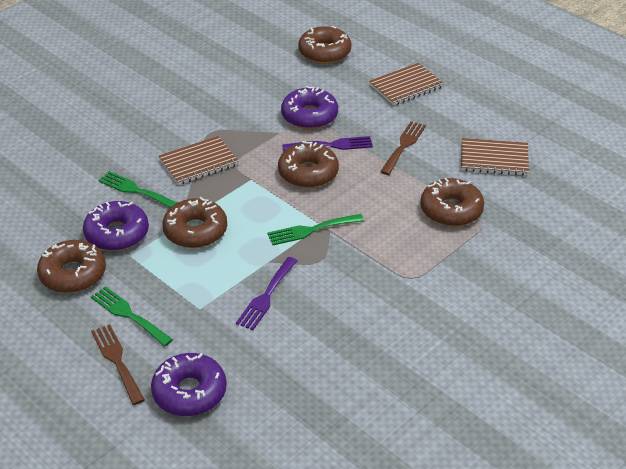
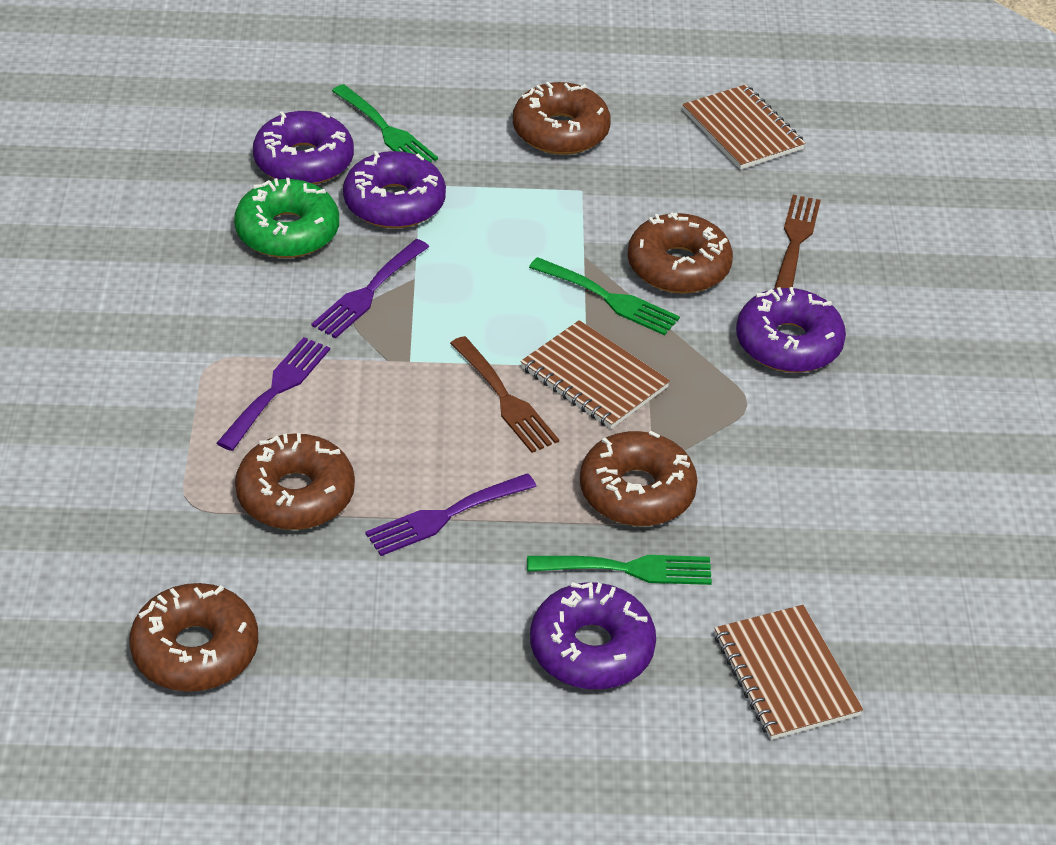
green donut: none = 0 -> [234,178,339,258] = 1
purple donut: [83,201,149,251] [151,353,227,416] [281,86,338,129] = 3 -> [253,111,354,185] [343,151,446,228] [530,582,656,689] [736,287,846,373] = 4
purple fork: [236,257,298,330] [282,136,373,151] = 2 -> [217,337,330,451] [311,239,429,338] [365,473,537,556] = 3

